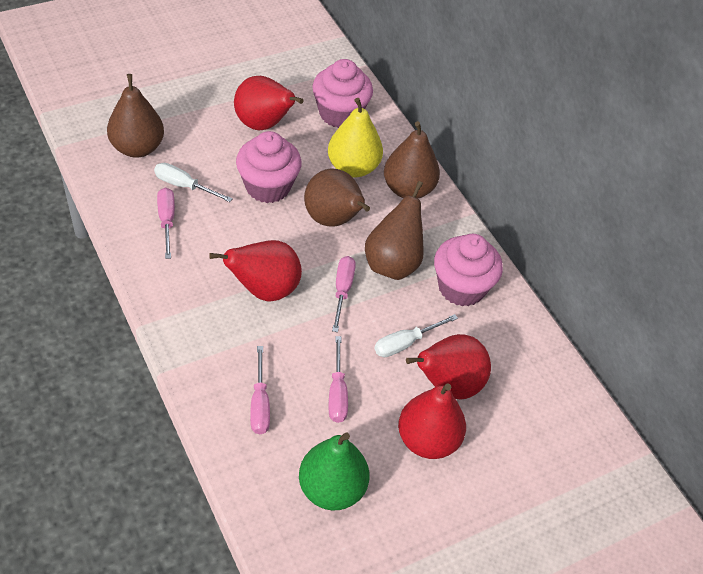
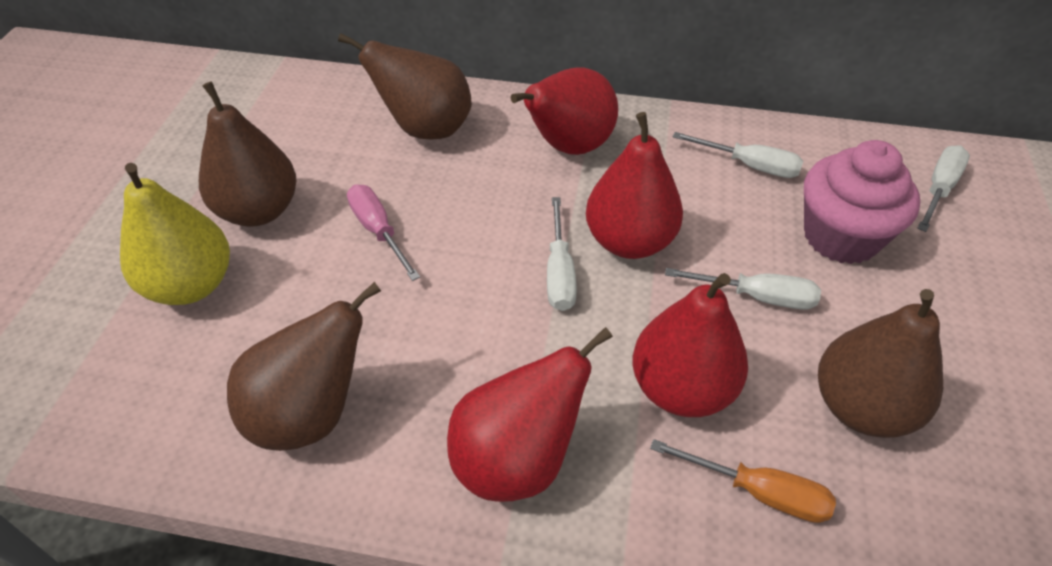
green pear: [299,432,370,510] = 1 -> none = 0
orange screwdriver: none = 0 -> [650,439,836,523] = 1
pink cupcake: [236,131,302,203] [312,59,373,128] [434,234,503,307] = 3 -> [804,140,920,264] = 1
pink screwdriver: [157,188,175,259] [250,346,270,434] [329,336,348,423] [332,256,356,332] = 4 -> [347,184,420,281] = 1
white screwdriver: [154,163,233,202] [374,314,458,357] = 2 -> [547,197,577,311] [665,268,821,310] [673,132,803,178] [917,145,970,232] = 4

